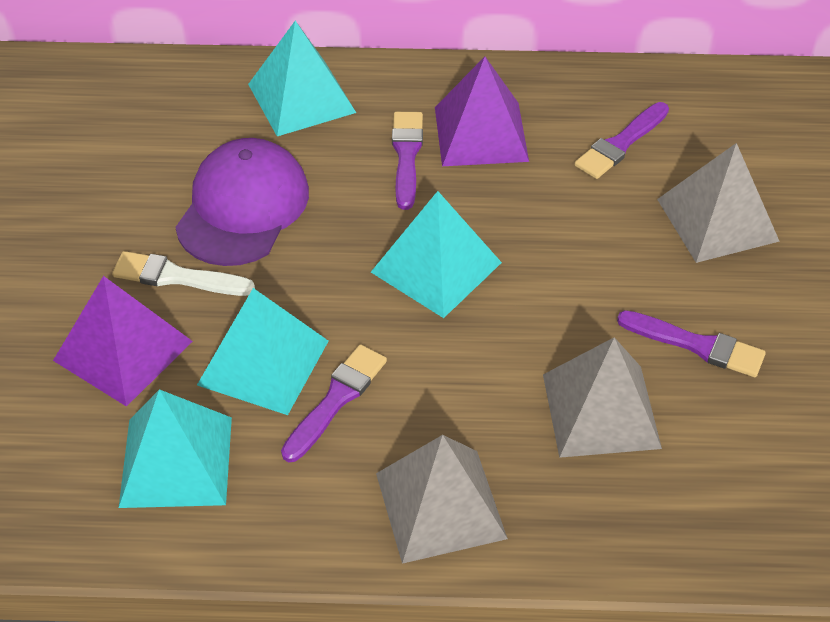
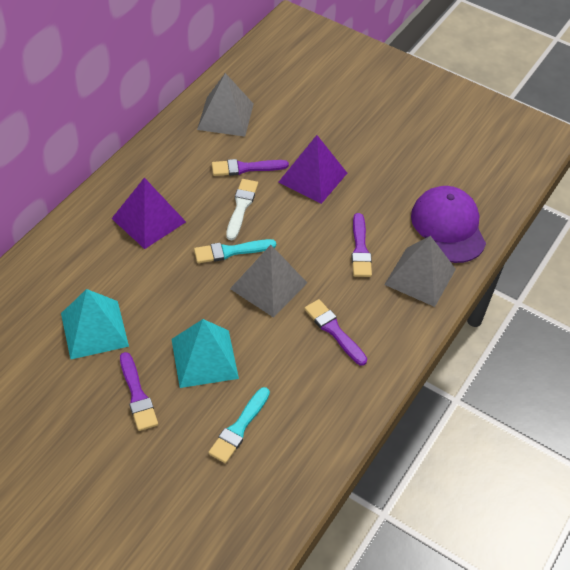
turquoise brush: none = 0 -> [194,239,276,263] [208,387,270,463] = 2
turquoise pyramid: [119,389,232,508] [197,288,328,415] [248,21,356,136] [371,191,502,318] = 4 -> [61,289,129,360] [171,319,239,388] = 2

